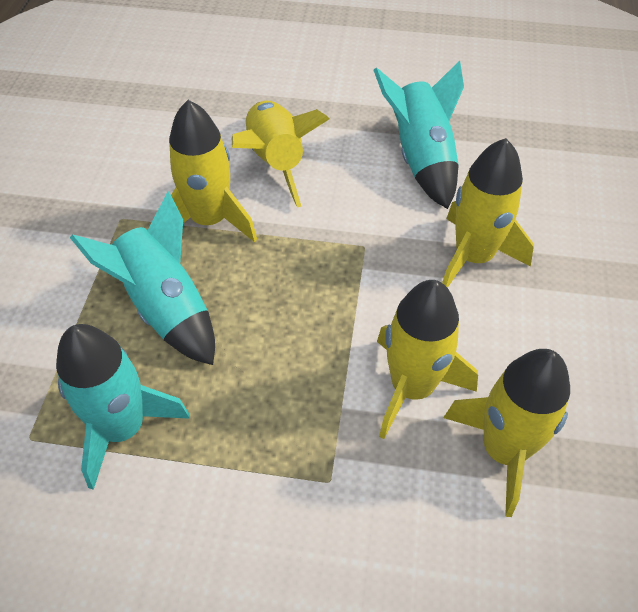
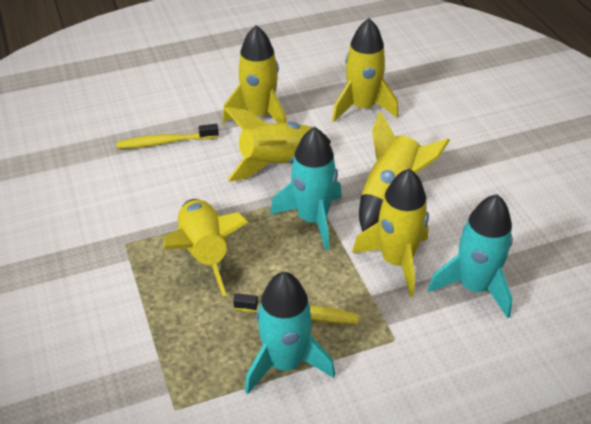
yellow rocket: [169,100,257,242] [232,101,330,208] [377,280,478,439] [442,138,534,288] [443,349,570,517] = 5 -> [164,199,248,296] [222,25,287,123] [225,107,331,182] [332,18,398,122] [352,168,429,296] [359,111,450,232] = 6
yellow toothbrush: none = 0 -> [116,124,219,149] [233,293,359,324] = 2

